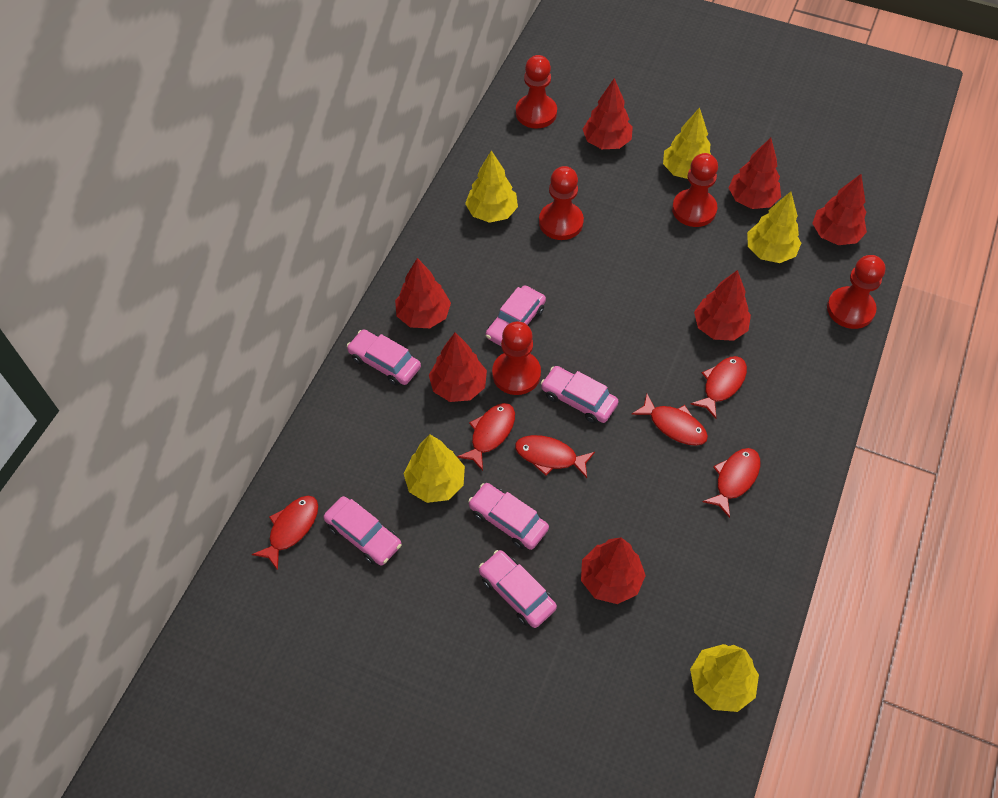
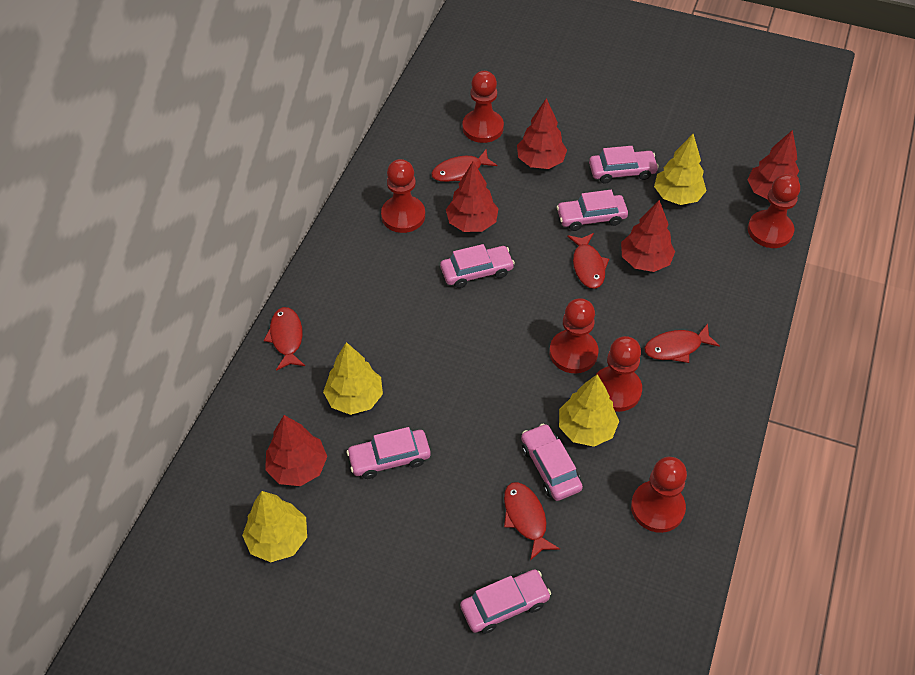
red fish: [252,496,318,570] [457,403,515,471] [515,435,595,478] [631,394,708,446] [691,356,747,419] [702,448,760,518] = 6 -> [264,307,305,371] [431,149,497,182] [504,482,560,560] [567,233,609,289] [644,324,720,363] = 5
red pawn: [492,321,541,395] [516,55,557,129] [539,166,584,240] [672,153,718,227] [827,255,885,329] = 5 -> [381,159,425,233] [462,71,504,143] [549,298,598,373] [596,336,642,412] [631,457,687,533] [748,174,800,248] = 6
red tree: [395,258,451,328] [429,332,487,402] [581,537,646,604] [583,78,633,149] [694,270,751,341] [729,138,781,209] [812,174,867,245] = 7 -> [265,415,327,486] [446,162,499,232] [517,98,567,169] [621,200,675,272] [747,130,799,200] = 5
yellow tree: [403,434,465,503] [465,151,518,223] [663,107,711,179] [690,644,759,712] [747,192,801,263] = 5 -> [242,491,307,562] [323,342,383,415] [559,374,619,447] [654,134,706,205] = 4

